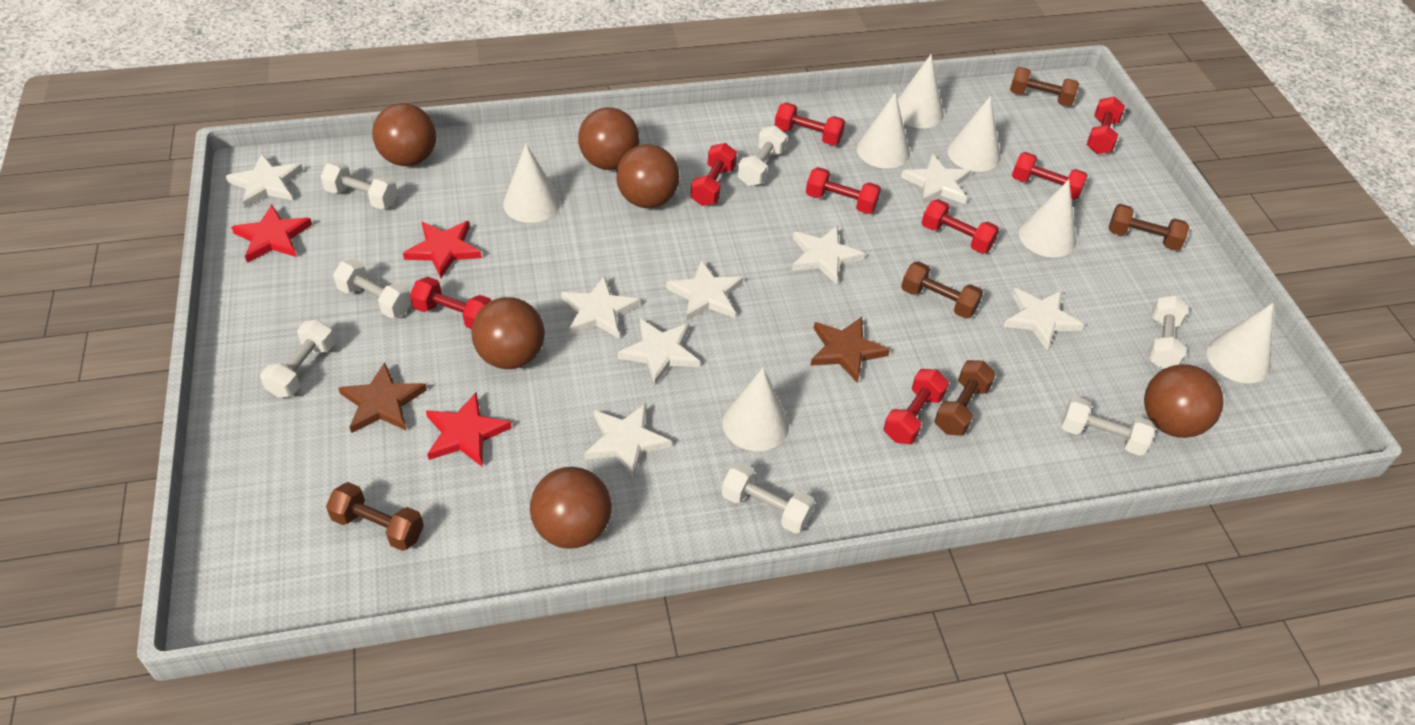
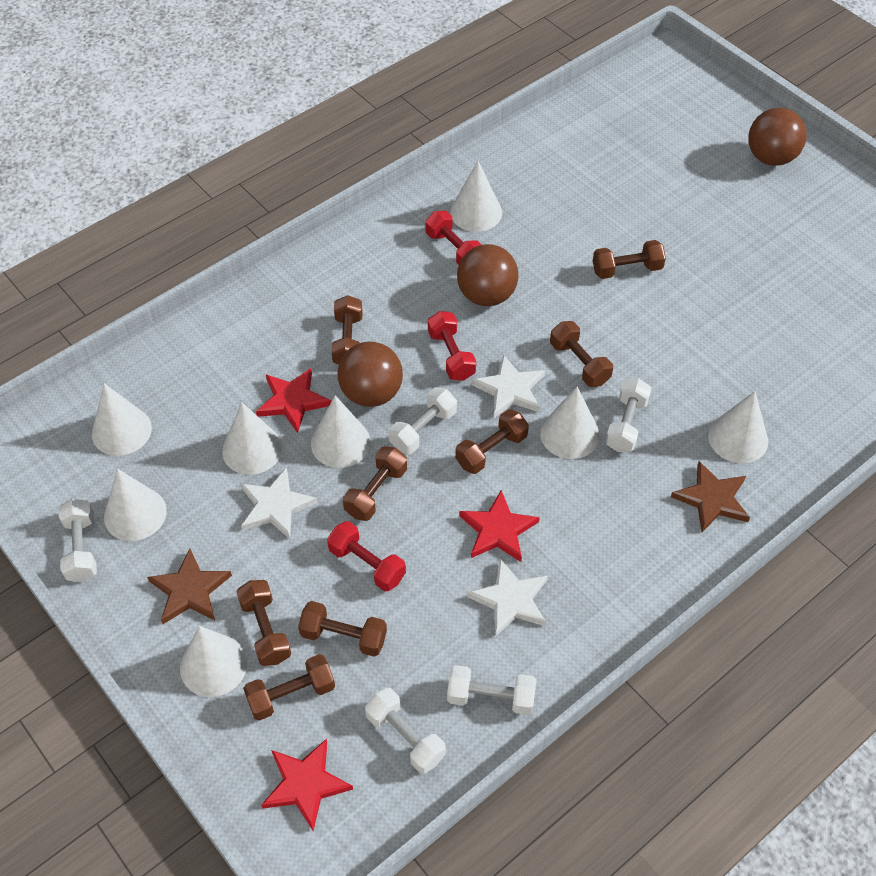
brown ball: [372,103,436,166] [472,297,545,369] [530,467,612,549] [578,107,639,170] [616,144,679,208] [1144,364,1224,438] = 6 -> [337,341,403,407] [457,244,519,306] [748,108,807,166] = 3
brown dumbbell: [326,482,424,551] [901,261,983,319] [934,360,996,436] [1010,67,1079,106] [1109,204,1189,251] = 5 -> [236,580,291,666] [243,654,335,721] [298,601,387,657] [331,295,363,365] [343,446,407,521] [455,409,529,474] [550,321,613,387] [593,240,666,279] = 8
red dumbbell: [410,277,491,329] [690,143,737,206] [774,102,845,146] [806,167,881,214] [884,369,949,444] [922,199,999,253] [1012,152,1088,200] [1087,97,1125,154] = 8 -> [327,521,406,591] [425,211,482,265] [428,311,476,381] = 3
white cone: [503,144,560,223] [723,368,789,451] [857,93,910,169] [897,54,944,128] [947,96,1001,172] [1019,180,1076,258] [1207,303,1273,383] = 7 -> [92,383,152,456] [104,469,167,541] [180,626,248,697] [222,402,282,475] [311,395,371,468] [450,161,502,232] [540,387,600,459] [708,391,768,463] = 8
white dumbbell: [260,320,335,398] [321,162,398,209] [333,259,412,318] [722,462,815,533] [737,126,787,186] [1062,396,1155,456] [1148,296,1188,369] = 7 -> [58,499,97,582] [365,688,446,774] [389,387,457,454] [447,665,536,715] [605,378,651,452] = 5
white star: [226,154,303,208] [561,276,640,339] [584,403,671,479] [618,319,700,385] [666,260,743,321] [792,226,865,284] [901,154,971,204] [1004,288,1084,350] = 8 -> [241,467,318,539] [467,559,548,637] [472,354,545,418] = 3

